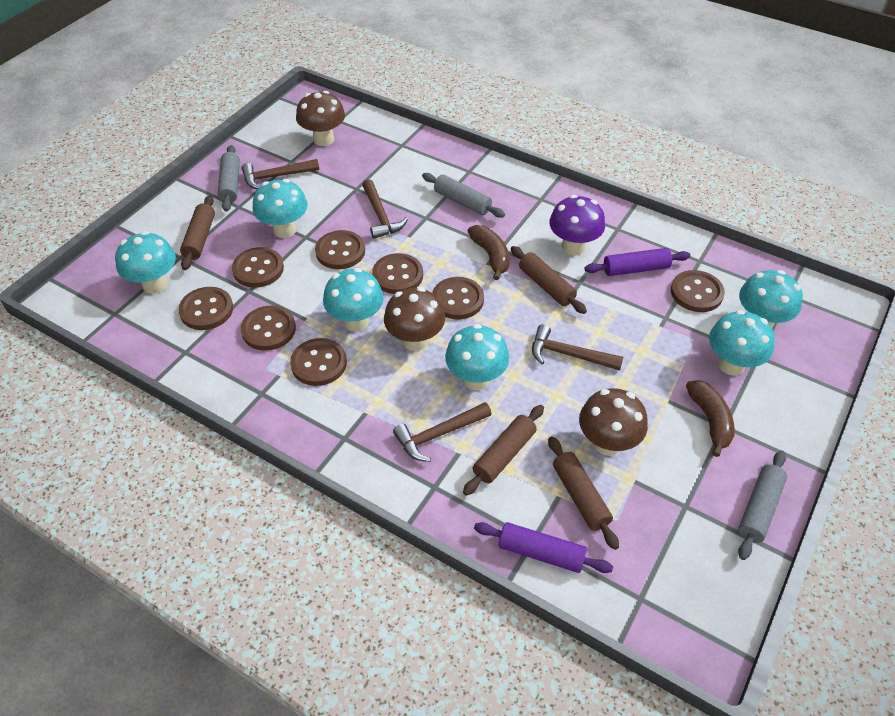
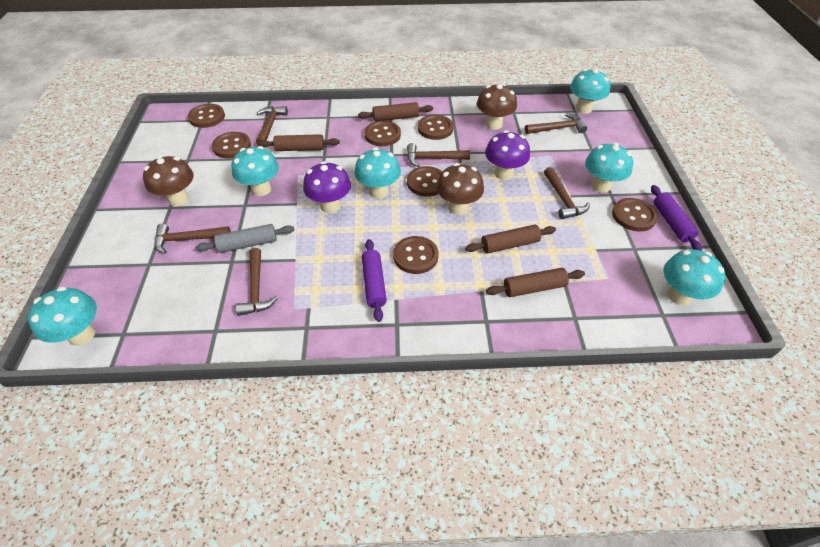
brown banana: [467,225,509,280] [686,380,735,457] = 2 -> none = 0
brown button: [178,287,233,330] [232,247,284,288] [241,306,296,351] [290,338,347,386] [315,230,365,269] [372,253,423,294] [432,277,484,319] [671,270,725,312] = 8 -> [188,104,225,128] [212,132,251,158] [365,121,401,146] [393,236,439,274] [407,166,442,197] [418,115,454,140] [612,198,658,232] = 7
brown hammer: [242,159,319,189] [362,179,408,239] [393,402,491,462] [532,324,624,371] = 4 -> [155,223,231,254] [236,248,278,316] [256,106,288,145] [407,143,470,167] [525,113,587,134] [544,167,590,219] = 6
grey rolling pin: [218,145,240,212] [422,173,505,218] [738,450,787,560] = 3 -> [196,224,294,253] = 1
purple mushroom: [549,195,605,255] = 1 -> [303,161,351,213] [485,130,530,180] = 2

